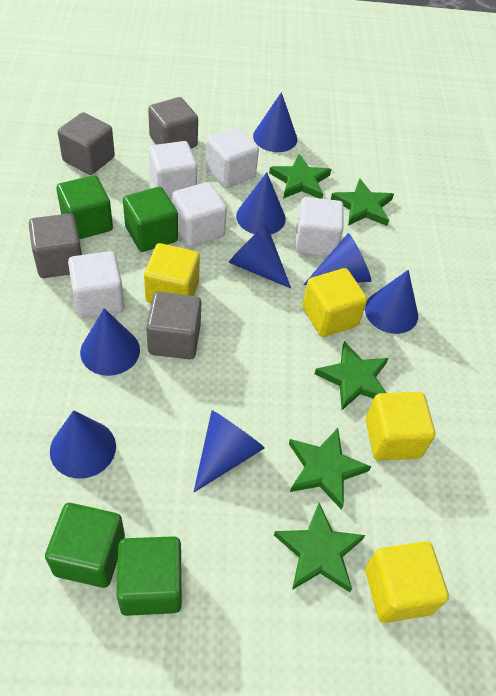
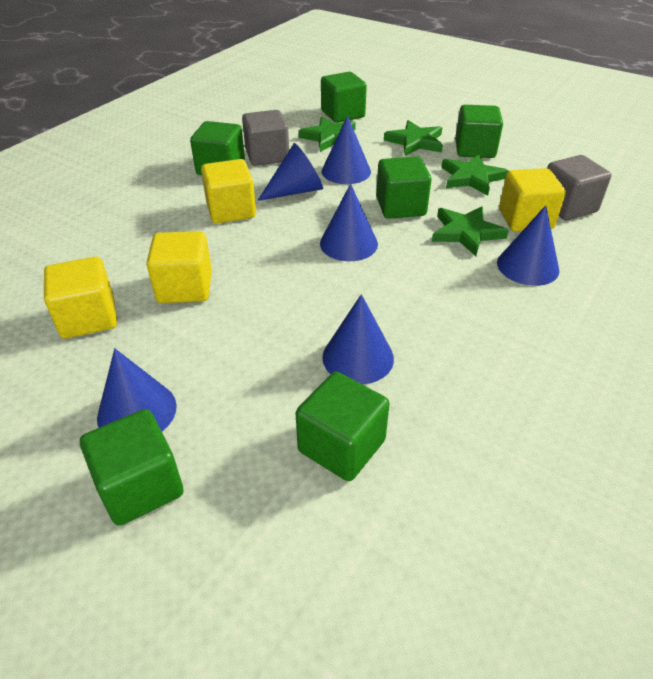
blue cone: [50,410,116,479] [80,308,140,376] [194,410,265,492] [229,225,291,288] [236,172,286,234] [253,92,297,152] [303,233,371,285] [365,270,418,334] = 8 -> [97,348,177,432] [258,143,323,201] [320,184,378,261] [321,116,371,184] [323,294,394,384] [497,205,559,286] = 6
green cube: [45,503,125,588] [56,175,113,239] [116,536,182,616] [123,187,178,252] = 4 -> [80,409,184,526] [190,121,245,175] [296,372,390,481] [321,72,367,123] [376,156,431,219] [455,105,503,158] = 6
green star: [269,154,331,199] [274,503,365,592] [289,428,371,510] [314,341,389,410] [331,178,394,226] = 5 -> [298,117,356,152] [384,120,443,156] [432,206,509,256] [441,154,508,196] = 4
grey cube: [29,213,82,278] [58,112,115,175] [146,292,201,359] [148,97,198,148] = 4 -> [242,110,289,166] [547,155,611,220] = 2
white cube: [68,251,124,318] [149,141,197,199] [172,182,227,247] [206,127,259,188] [295,197,343,257] = 5 -> none = 0

